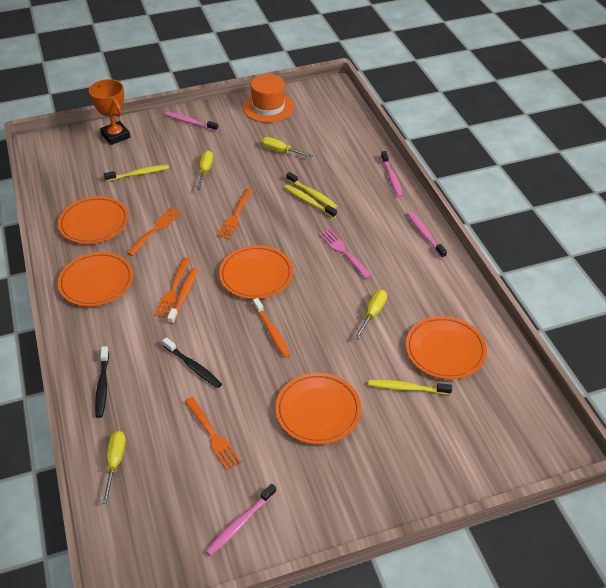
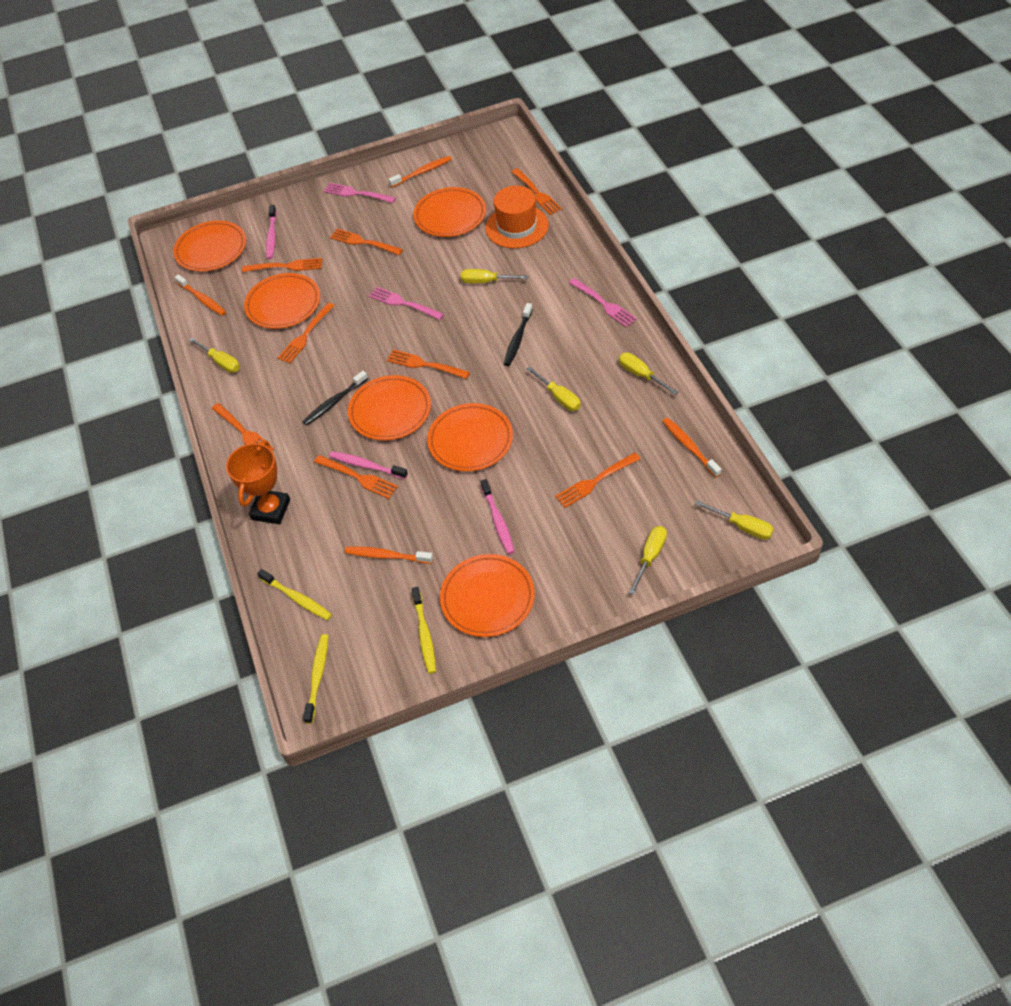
orange fork: [126,208,181,256] [154,257,191,318] [184,397,242,470] [217,189,253,239] = 4 -> [211,403,274,451] [242,258,322,272] [277,303,335,364] [314,455,398,499] [330,229,403,255] [387,349,470,379] [512,168,562,215] [555,452,640,508] = 8
orange plate: [58,196,129,244] [58,252,133,307] [219,245,293,299] [275,373,361,445] [406,316,487,380] = 5 -> [173,221,246,272] [244,273,320,329] [348,375,431,440] [413,187,486,237] [427,403,513,471] [440,554,535,637] = 6
orange toothbrush: [167,268,198,324] [253,298,290,358] = 2 -> [175,274,226,316] [345,547,433,564] [388,156,452,187] [663,418,721,477] = 4
pink fork: [319,229,372,279] = 1 -> [324,183,396,203] [369,287,444,320] [569,278,637,328] = 3
pink toothbrush: [165,112,218,131] [206,484,276,556] [381,151,403,197] [407,212,447,258] = 4 -> [266,205,277,259] [329,451,408,479] [481,479,515,554] = 3
yellow screwdriver: [102,431,126,504] [196,151,213,190] [261,137,313,157] [354,290,387,339] = 4 -> [189,338,240,373] [461,269,528,283] [527,367,581,411] [619,353,678,395] [629,526,667,595] [696,501,774,540] = 6
yellow toothbrush: [104,165,169,182] [284,185,337,218] [286,172,337,209] [368,380,452,395] = 4 -> [257,569,332,620] [303,634,328,724] [412,587,436,674] = 3

